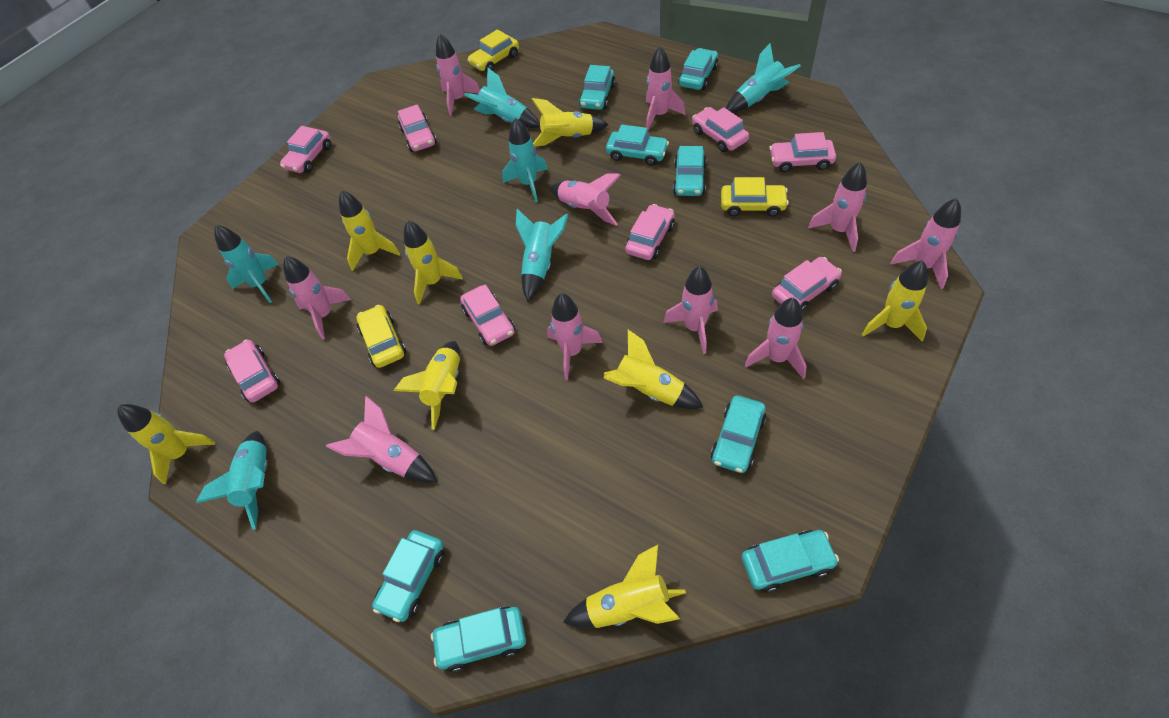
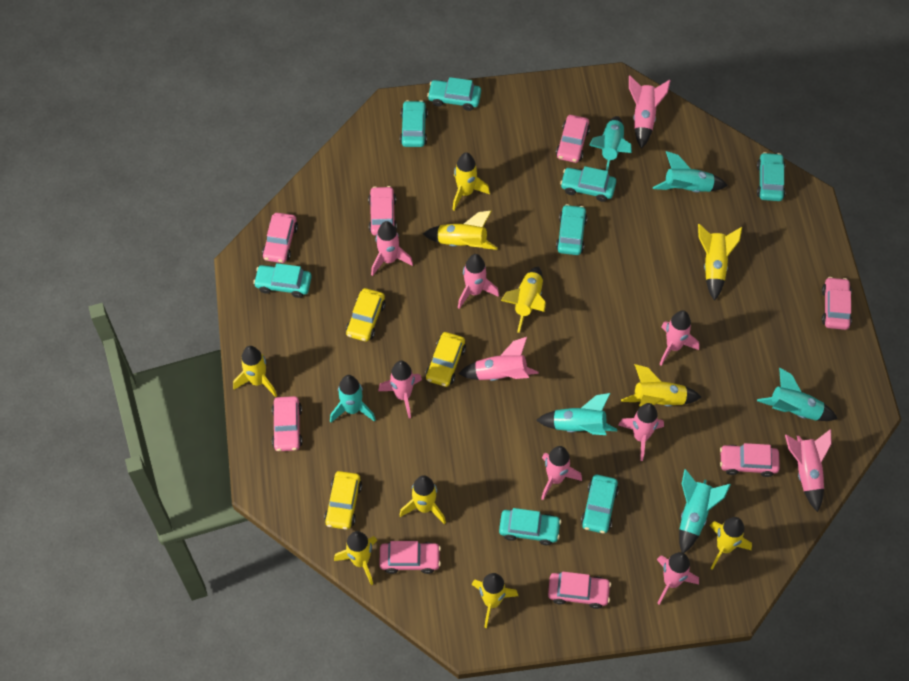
yellow rocket: [117,404,215,484] [339,191,400,271] [394,341,460,430] [404,221,463,305] [532,98,609,147] [563,545,686,628] [603,330,704,409] [862,260,928,341] = 8 -> [233,346,277,397] [334,531,377,585] [399,475,446,524] [423,211,498,250] [452,152,490,210] [472,573,518,628] [501,266,546,333] [621,364,702,406] [698,224,742,301] [710,517,752,570] = 10

